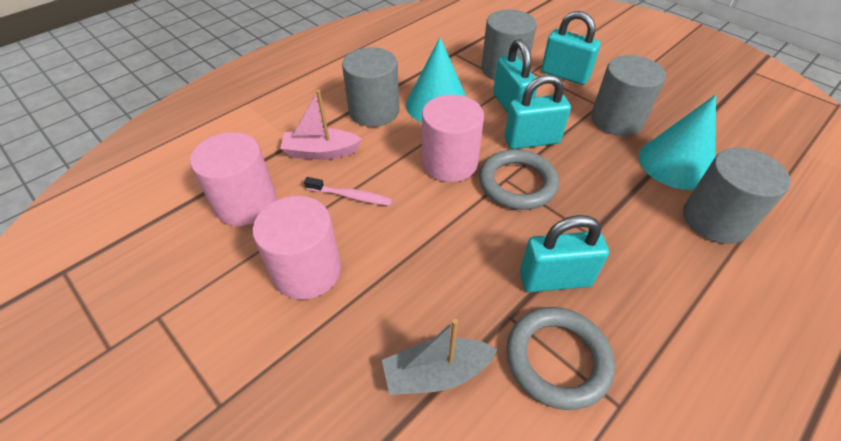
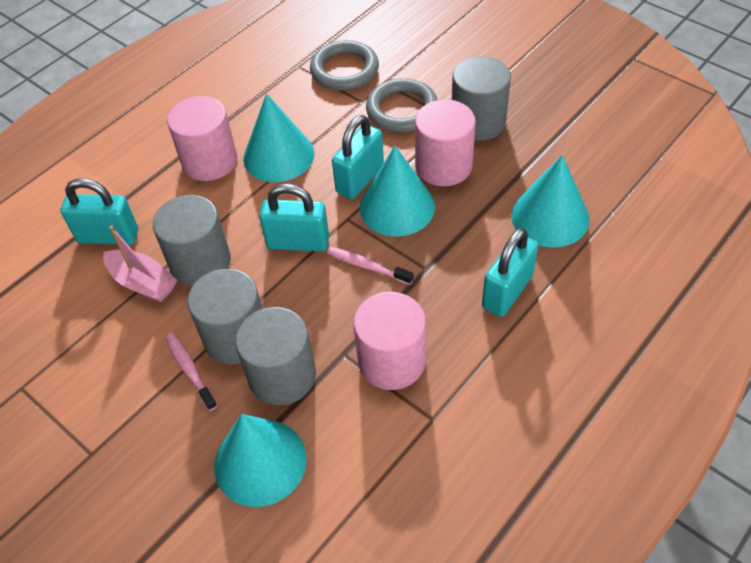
grey boat: [382,319,498,395] = 1 -> none = 0
pink toothbrush: [304,177,392,206] = 1 -> [165,333,217,411] [327,247,413,285] = 2
turquoise cone: [406,38,466,122] [639,94,716,190] = 2 -> [214,414,307,507] [243,93,314,182] [360,146,435,237] [511,155,590,247] = 4

